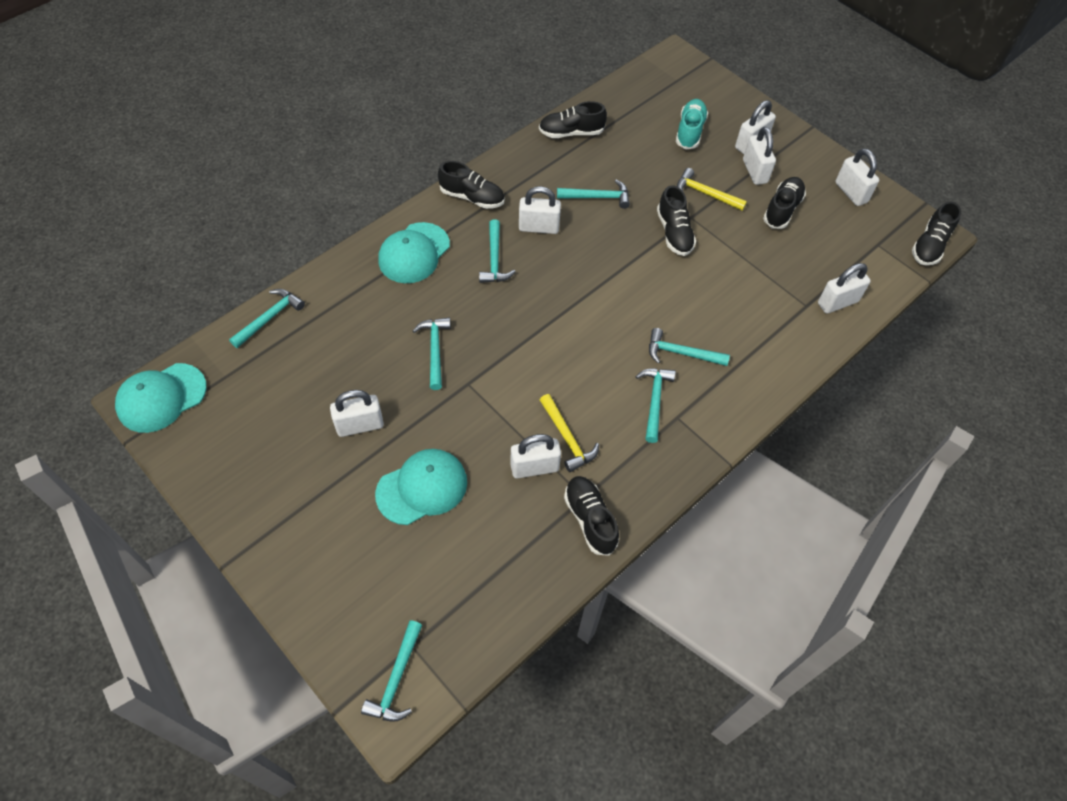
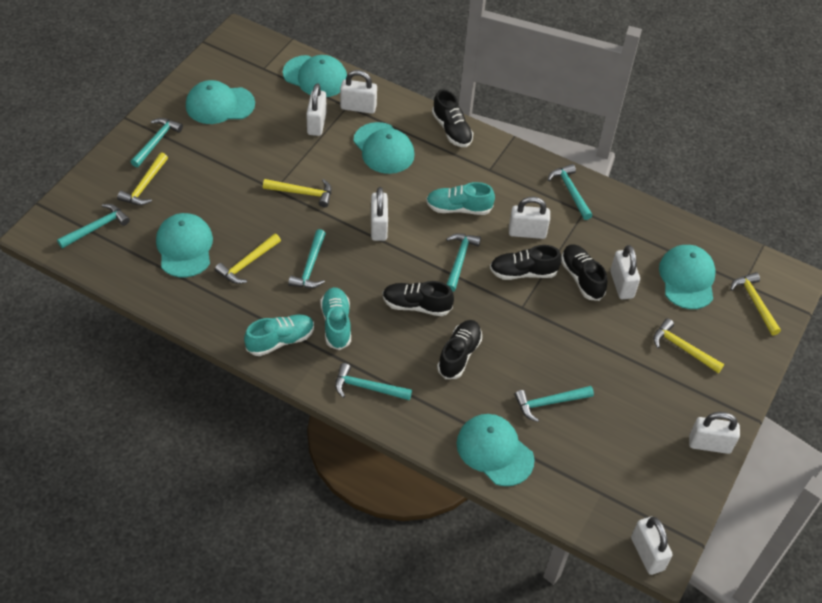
black shoe: [438,161,505,209] [539,101,607,138] [564,476,619,556] [657,185,696,256] [763,177,806,229] [912,201,961,265] = 6 -> [383,281,454,316] [432,89,473,147] [437,320,482,379] [490,245,562,280] [561,244,607,301] = 5
turquoise cap: [115,363,207,433] [375,449,467,525] [378,222,450,283] = 3 -> [156,213,213,277] [186,80,255,124] [283,55,347,97] [353,122,415,174] [456,414,535,486] [659,245,716,309] = 6
turquoise shoe: [676,99,708,150] = 1 -> [244,314,314,356] [320,287,351,350] [426,182,495,215] = 3
yellow hammer: [540,394,599,472] [677,168,747,211] = 2 -> [117,153,168,205] [215,233,281,284] [263,179,331,207] [653,318,724,373] [730,272,781,336] = 5

